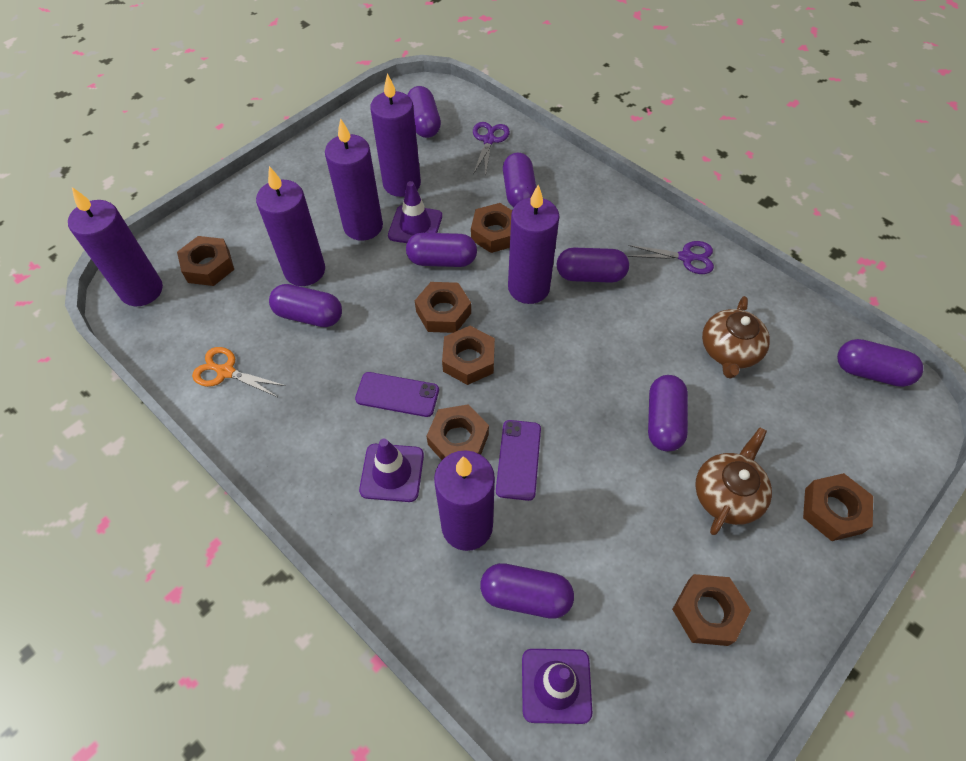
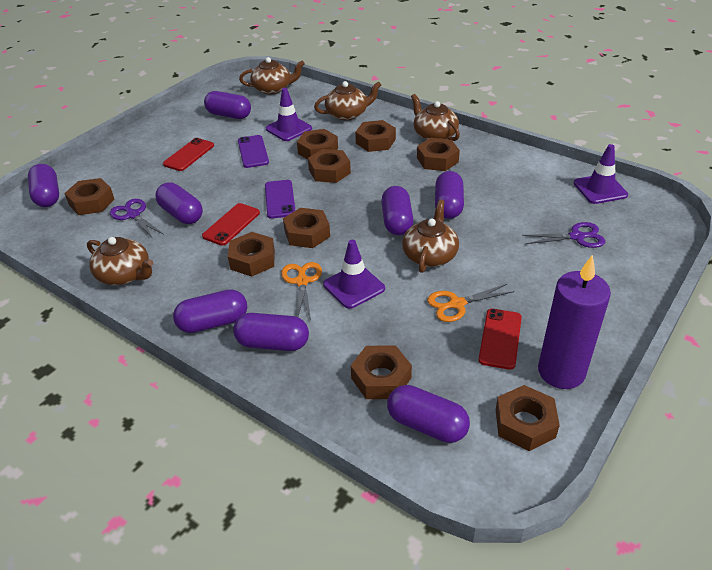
brown nut: [177,236,234,286] [415,282,471,333] [427,404,489,460] [442,326,495,385] [471,203,512,253] [672,574,751,646] [803,473,873,541] = 7 -> [64,178,115,215] [228,232,275,277] [283,208,330,248] [297,129,338,160] [308,149,351,183] [351,345,412,399] [355,120,396,152] [417,138,460,171] [496,385,560,451] = 9
brown teapot: [695,427,772,535] [702,296,770,379] = 2 -> [87,237,153,285] [239,57,305,94] [314,81,381,120] [402,199,459,273] [411,94,460,141] = 5
orange scissors: [192,347,286,397] = 1 -> [281,262,322,320] [427,284,514,322] = 2
purple candle: [68,187,163,306] [256,166,325,286] [325,118,383,241] [370,73,421,197] [434,450,495,551] [508,185,560,304] = 6 -> [538,254,611,389] = 1
red phone: none = 0 -> [163,138,214,171] [202,203,260,246] [478,309,522,370] = 3

